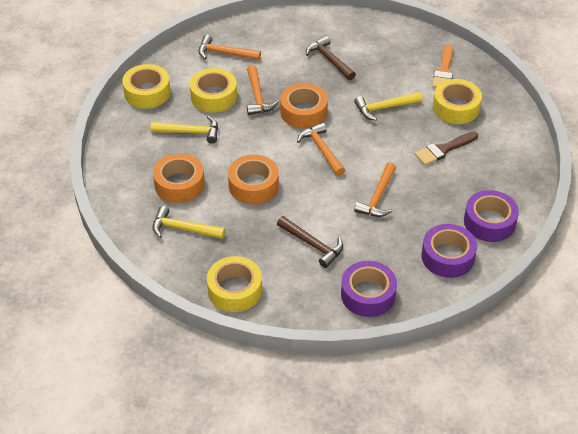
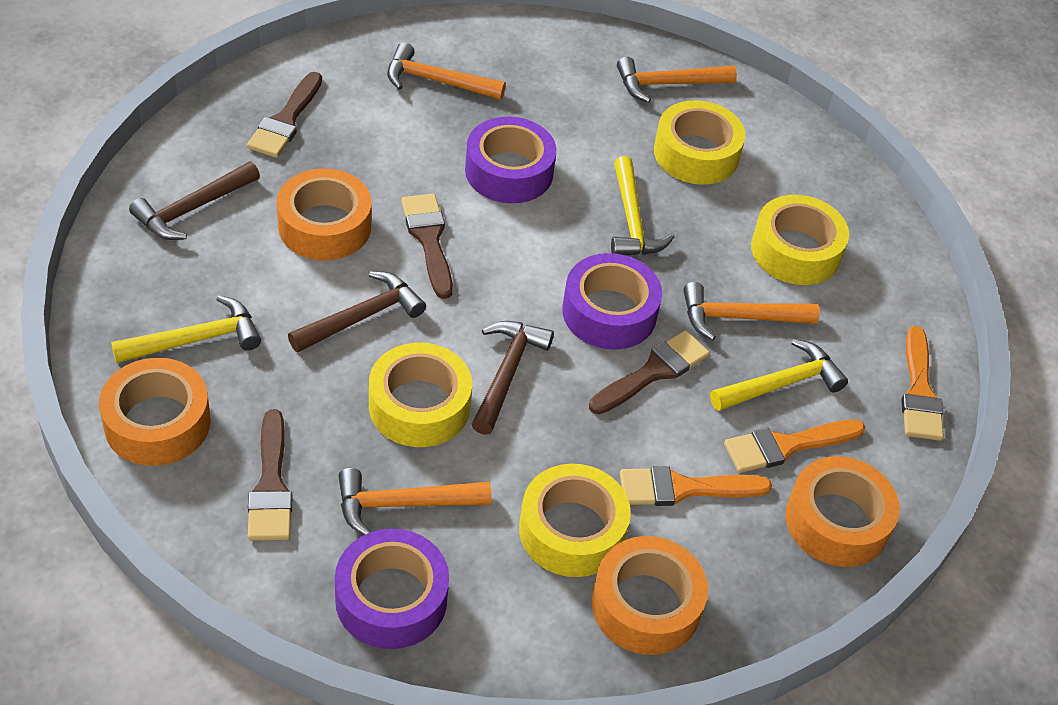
brown brush: [415,132,478,165] = 1 -> [247,72,322,158] [248,409,292,541] [401,194,453,299] [589,330,710,414] = 4
brown hammer: [277,216,343,268] [306,36,356,80] = 2 -> [129,162,260,240] [288,271,426,352] [472,321,554,435] = 3
orange brush: [432,45,453,88] = 1 -> [620,466,772,506] [724,419,865,473] [901,326,944,441] = 3
orange tape: [153,153,205,203] [228,155,279,204] [280,83,328,128] = 3 -> [99,358,211,466] [277,168,372,260] [592,536,708,655] [786,456,900,567] = 4

